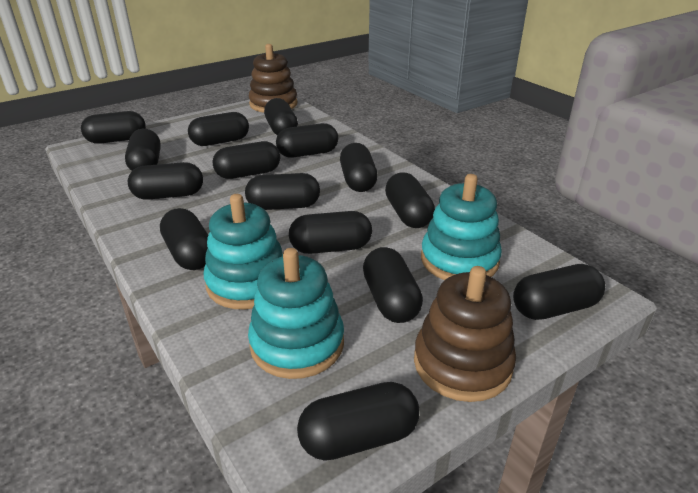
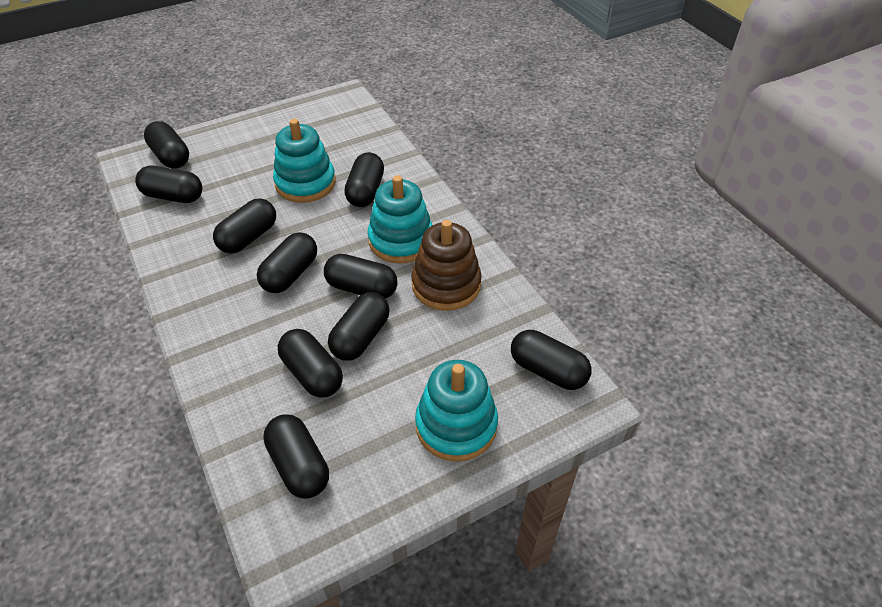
black capsule: [81,111,146,144] [125,129,161,171] [128,162,203,200] [160,208,208,270] [188,112,249,146] [212,141,280,179] [245,173,320,210] [264,98,298,135] [276,123,338,158] [289,211,372,254] [297,382,419,461] [340,143,378,192] [363,247,423,323] [385,173,435,228] [513,264,605,320] = 15 -> [135,166,202,203] [144,121,189,168] [213,198,276,254] [257,232,317,293] [263,414,329,499] [278,329,343,398] [324,254,398,299] [328,292,390,361] [344,152,384,207] [511,330,591,390] = 10
brown stacking toy: [249,44,298,112] [414,266,516,402] = 2 -> [411,220,482,311] = 1

